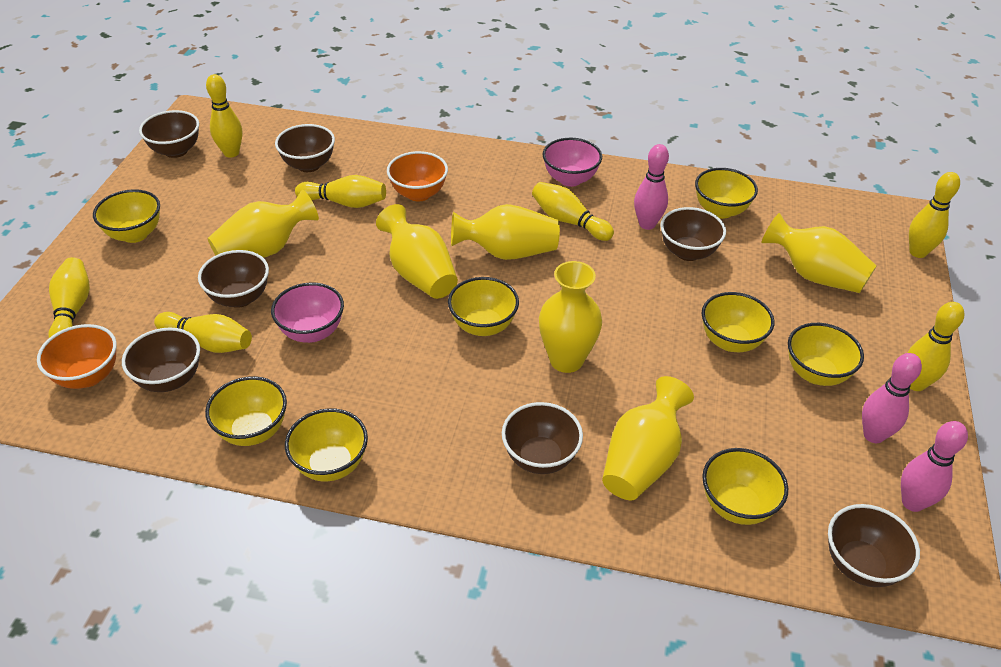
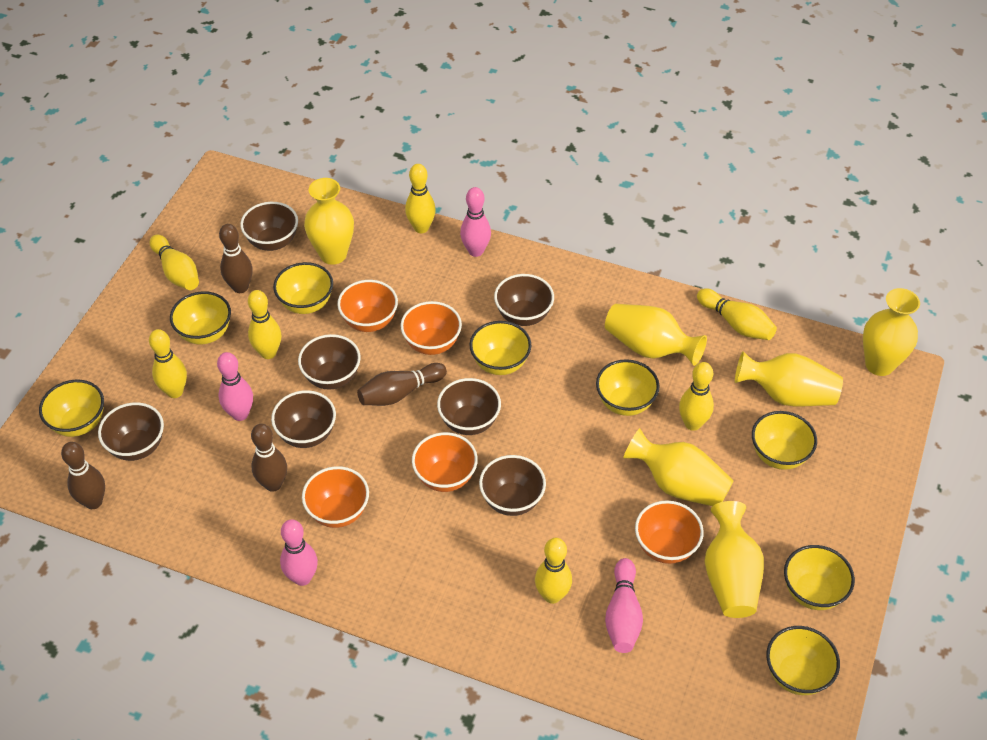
brown bowling pin: none = 0 -> [61,442,105,509] [219,224,253,293] [251,424,287,492] [357,363,447,406] = 4
orange bowl: [37,324,117,389] [387,151,448,202] = 2 -> [302,466,369,528] [337,280,398,332] [400,301,462,355] [412,432,478,492] [635,500,704,564] = 5
pink bowl: [271,282,344,343] [543,138,602,187] = 2 -> none = 0
pink bowling pin: [634,144,669,230] [862,353,922,443] [901,421,968,512] = 3 -> [217,352,253,421] [280,519,318,586] [460,187,491,257] [605,558,643,653] = 4

